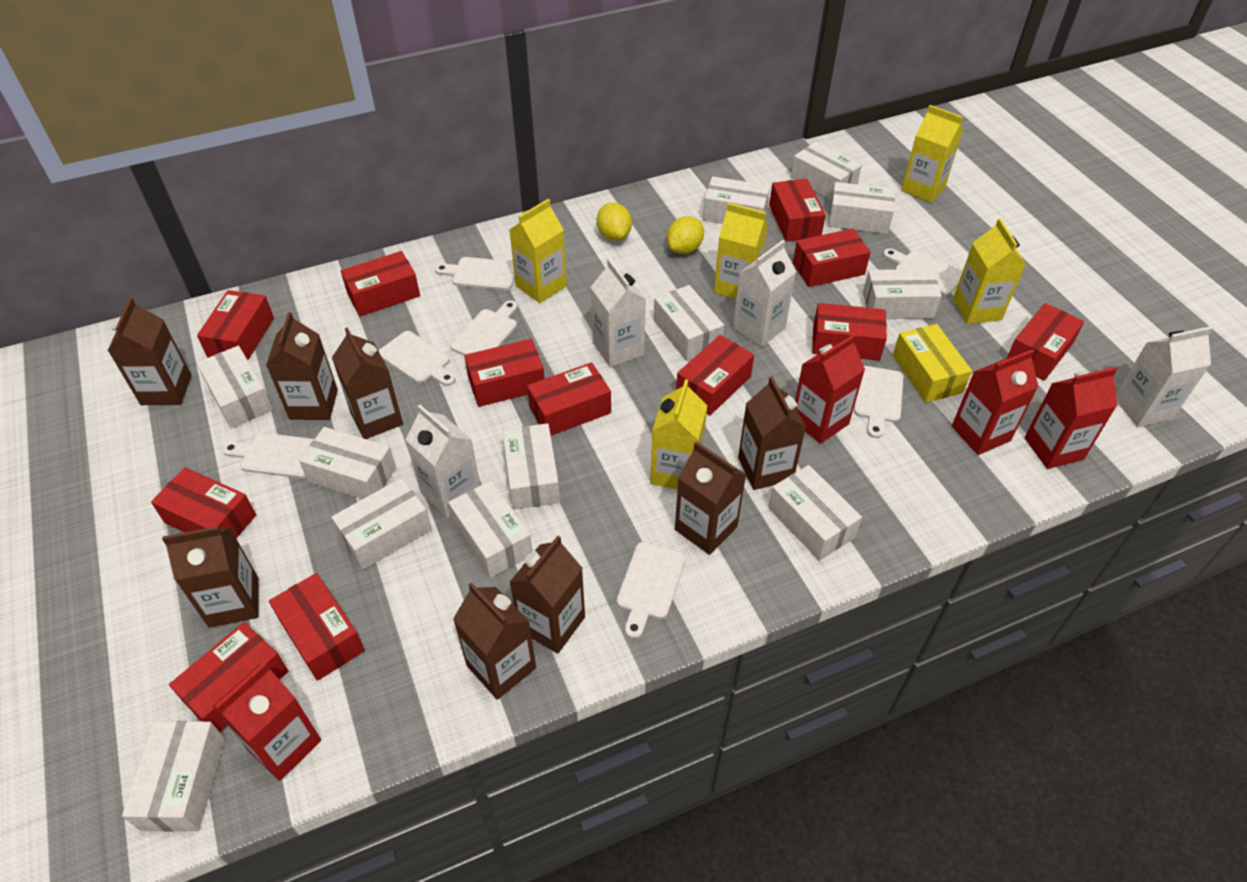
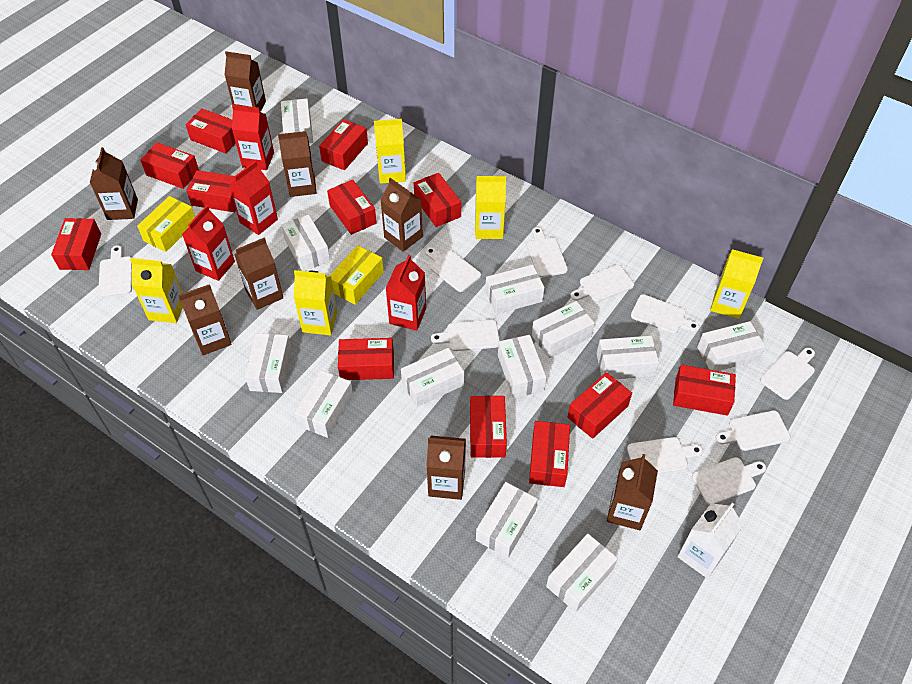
white carton: [405,405,480,518] [591,258,646,367] [733,240,796,347] [1116,326,1213,427] = 4 -> [678,503,743,579] = 1
white cutting board: [222,433,314,478] [379,331,456,386] [435,257,515,290] [450,301,517,355] [616,542,686,639] [854,366,904,438] [883,248,963,295] = 7 -> [98,245,132,297] [425,247,481,292] [431,319,500,351] [527,227,568,278] [570,265,634,302] [627,437,703,474] [631,294,700,334] [692,457,766,505] [716,410,791,451] [760,348,815,400] = 10
yellow box: [893,324,972,403] = 1 -> [137,196,195,252] [330,245,384,305] = 2
yellow lemon: [597,203,632,241] [667,216,704,254] = 2 -> none = 0

